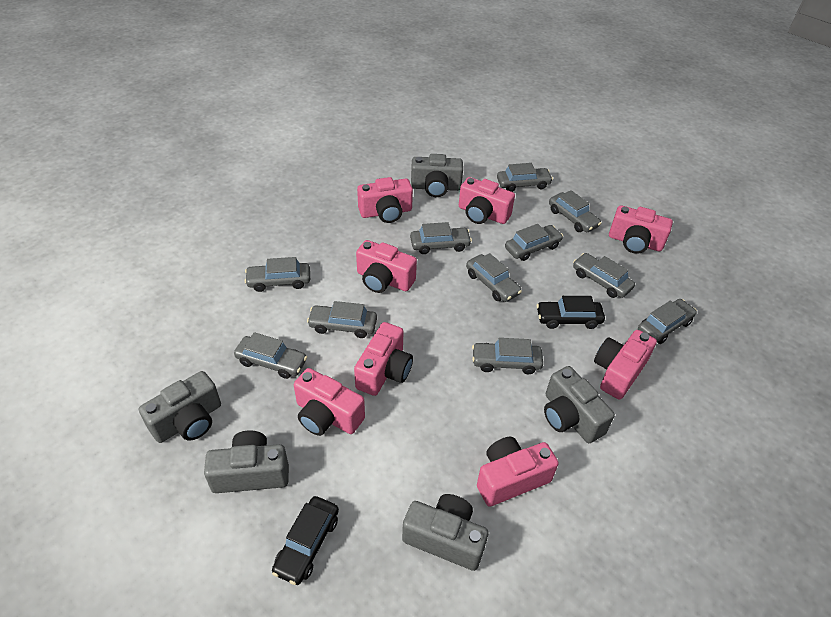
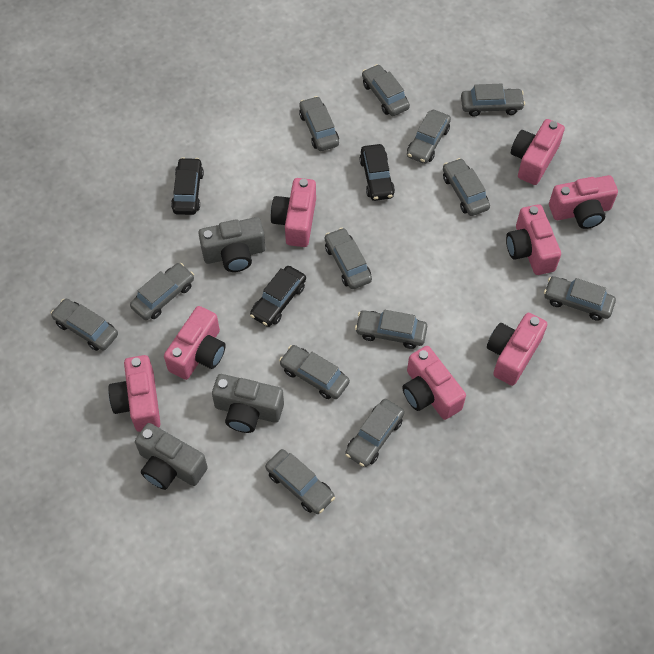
black car: [272,496,339,585] [537,296,605,329] = 2 -> [171,157,204,215] [250,266,306,327] [359,144,395,201] = 3
grey camera: [139,371,221,443] [204,430,289,493] [402,494,488,571] [411,154,463,197] [544,366,615,443] = 5 -> [135,423,208,490] [198,217,265,272] [212,374,284,433] = 3
grey car: [234,332,307,379] [245,257,310,292] [307,301,377,338] [410,222,472,254] [466,253,522,302] [472,338,543,374] [497,163,553,192] [505,224,563,261] [549,190,602,232] [573,253,635,298] [638,299,697,344] = 11 -> [51,299,118,351] [130,263,194,320] [265,449,335,514] [279,345,350,399] [299,96,339,151] [325,228,372,289] [345,399,404,467] [355,310,427,349] [362,64,410,116] [407,110,451,164] [443,158,490,216] [461,84,525,117] [544,276,616,321] = 13

